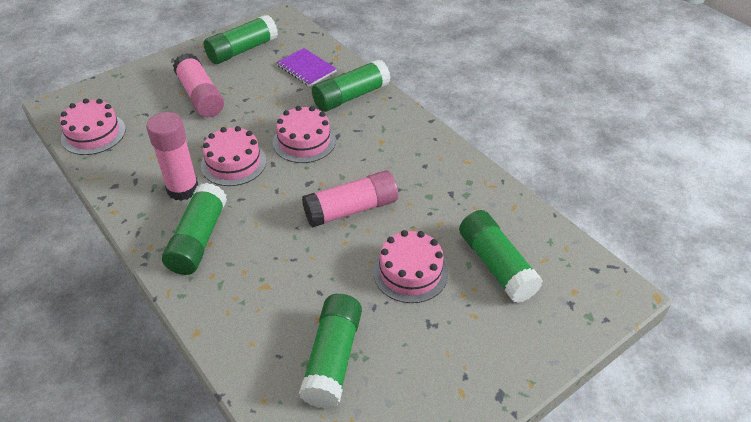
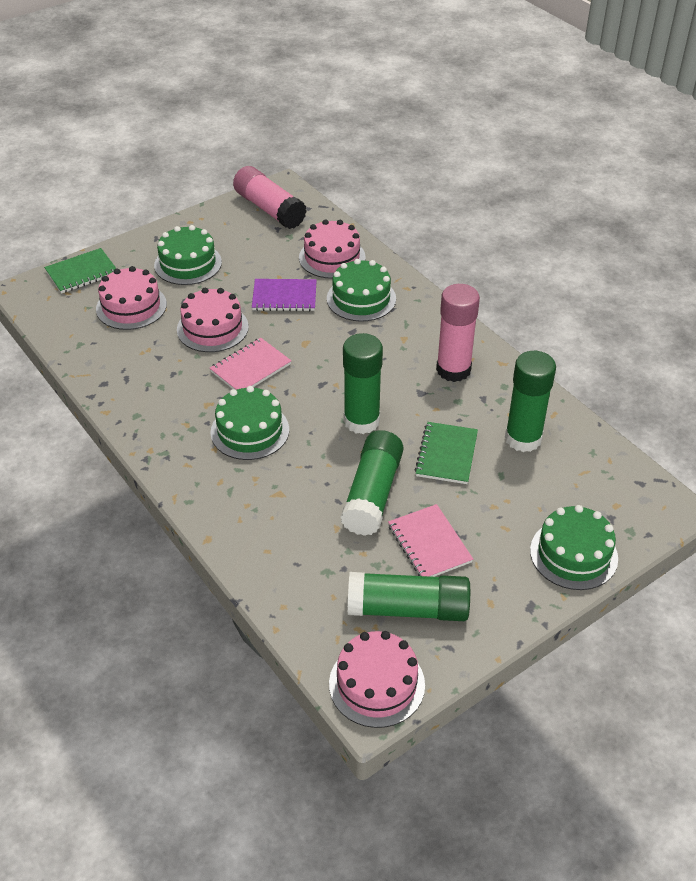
green cake: none = 0 -> [154,225,222,285] [211,386,289,460] [327,259,396,322] [530,505,618,590] = 4
green glue stick: [162,183,227,275] [203,14,278,64] [299,294,362,409] [312,59,391,112] [459,210,543,303] = 5 -> [341,430,404,536] [343,333,383,434] [348,572,470,621] [505,351,556,452] = 4
green notebook: none = 0 -> [44,248,117,294] [415,422,478,484] = 2
pink glue stick: [146,112,198,201] [173,53,224,117] [302,170,398,228] = 3 -> [233,166,307,229] [436,284,480,382] = 2
pink notebook: none = 0 -> [210,338,292,390] [388,504,473,577] = 2

